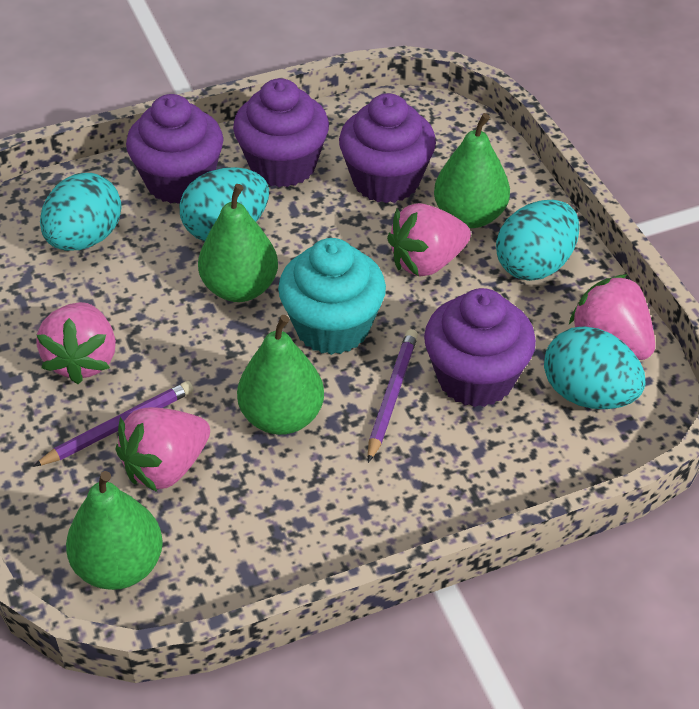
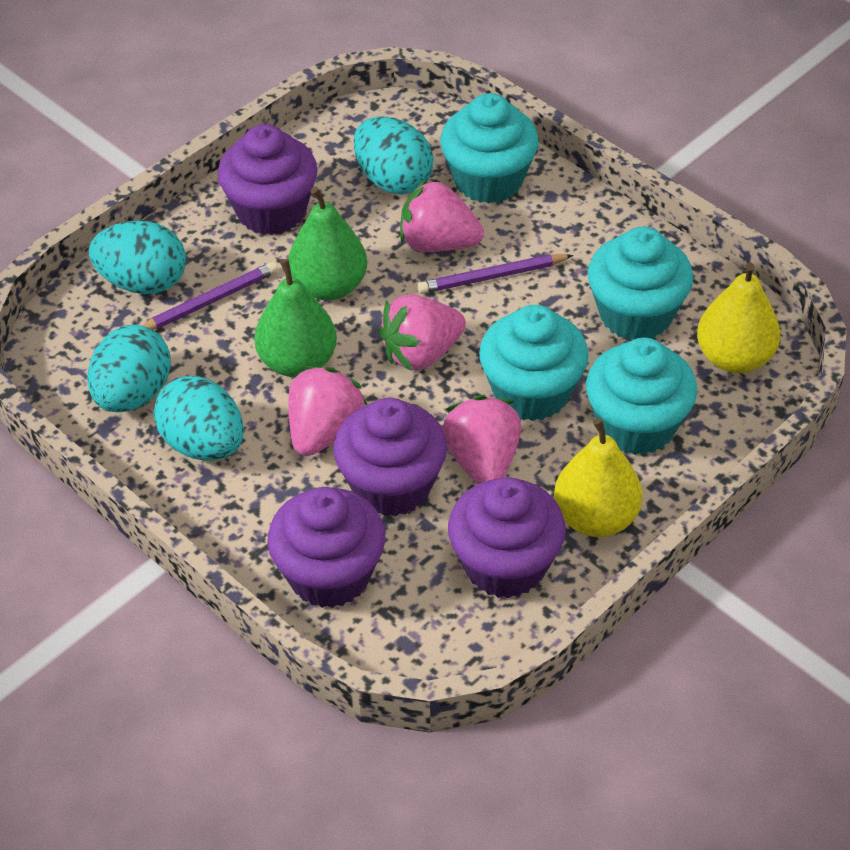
green pear: [66,471,163,590] [198,184,278,302] [237,315,324,435] [434,113,510,228] = 4 -> [254,259,337,377] [288,187,367,301] = 2
turquoise cupcake: [278,238,386,355] = 1 -> [440,93,539,203] [479,305,589,421] [586,338,697,455] [588,227,693,340] = 4
yellow pear: none = 0 -> [554,418,643,537] [697,262,780,373] = 2

